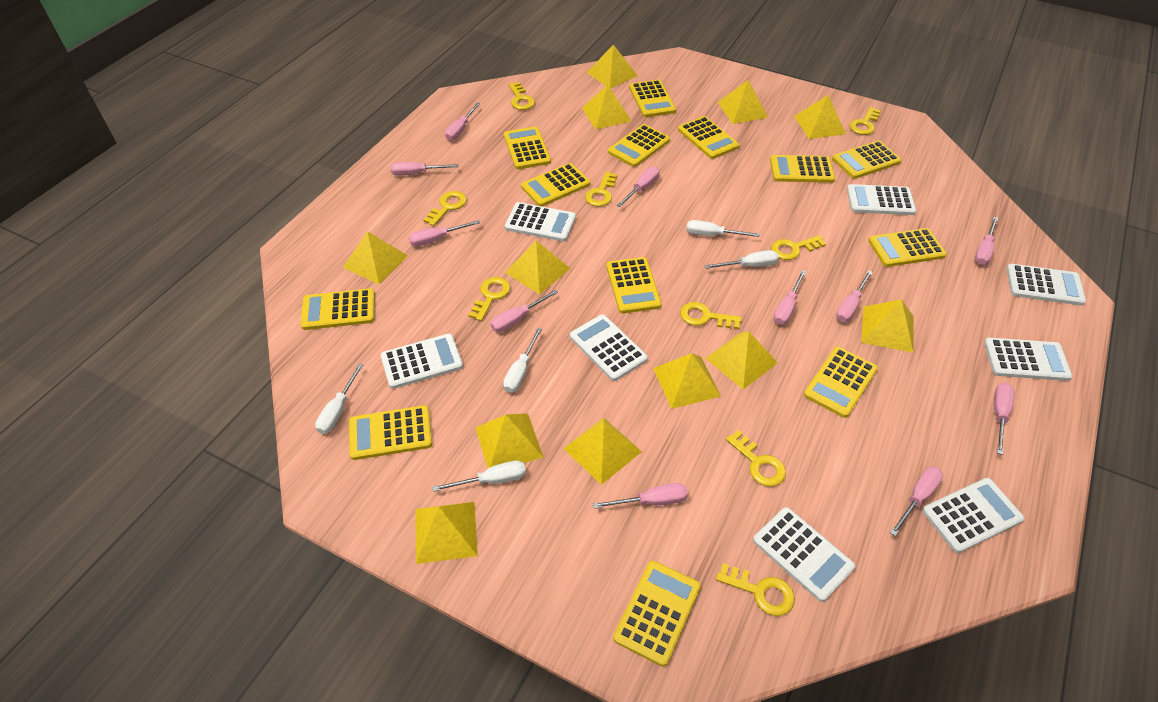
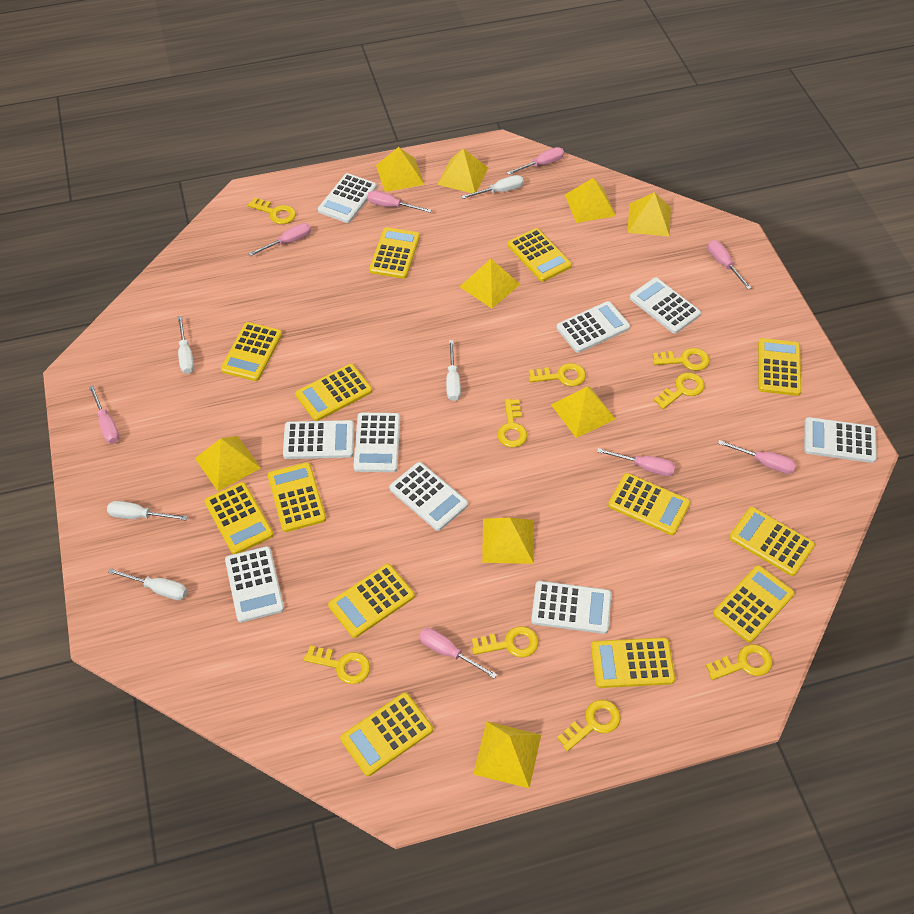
pink screwdriver: [391,162,459,175] [409,220,480,246] [445,102,481,141] [491,290,558,332] [593,483,688,509] [617,167,659,207] [774,270,806,325] [836,270,873,322] [890,467,943,536] [975,217,998,265] [994,383,1014,455] = 11 -> [89,385,119,444] [248,223,311,256] [367,191,431,213] [419,628,497,679] [507,147,564,175] [597,448,675,476] [708,240,751,289] [718,440,796,474] = 8
white calculator: [380,334,463,389] [505,202,576,241] [570,314,648,381] [753,507,855,602] [847,184,916,215] [922,478,1024,553] [984,338,1072,381] [1006,264,1086,306] = 8 -> [225,546,284,623] [283,420,354,459] [318,173,377,223] [354,412,400,472] [389,462,468,531] [531,581,612,634] [556,301,630,353] [630,278,701,334] [804,417,877,463] = 9
yellow pyramid: [343,231,408,284] [415,502,478,564] [476,413,543,468] [505,241,571,295] [563,418,642,485] [582,84,631,129] [587,45,638,89] [653,353,721,409] [705,331,778,389] [718,80,768,124] [794,95,846,139] [861,299,913,352] = 12 -> [195,436,261,491] [376,147,425,192] [437,148,488,193] [460,259,520,308] [473,721,541,788] [482,517,534,564] [551,386,616,438] [565,178,616,223] [627,192,671,237] = 9

